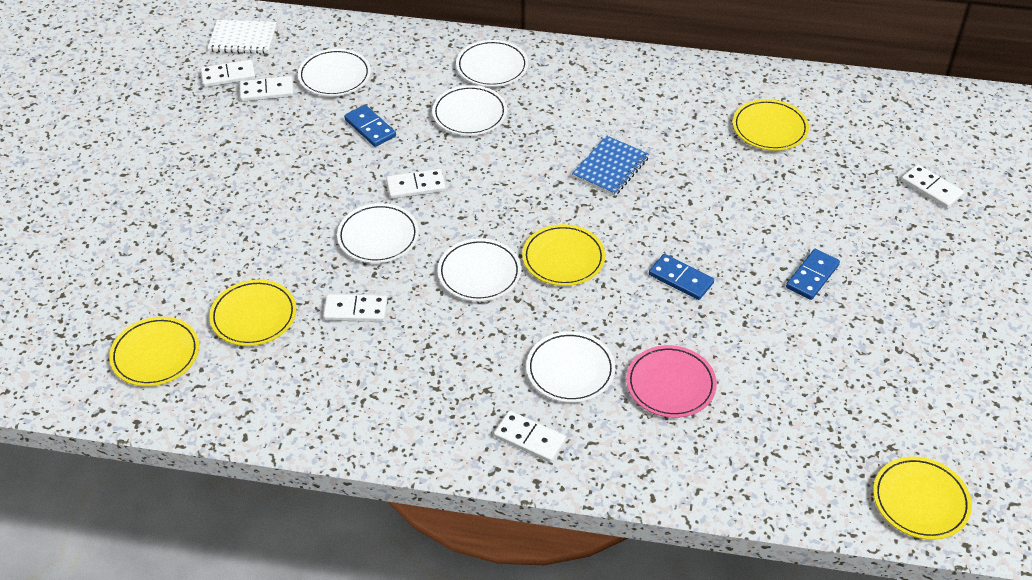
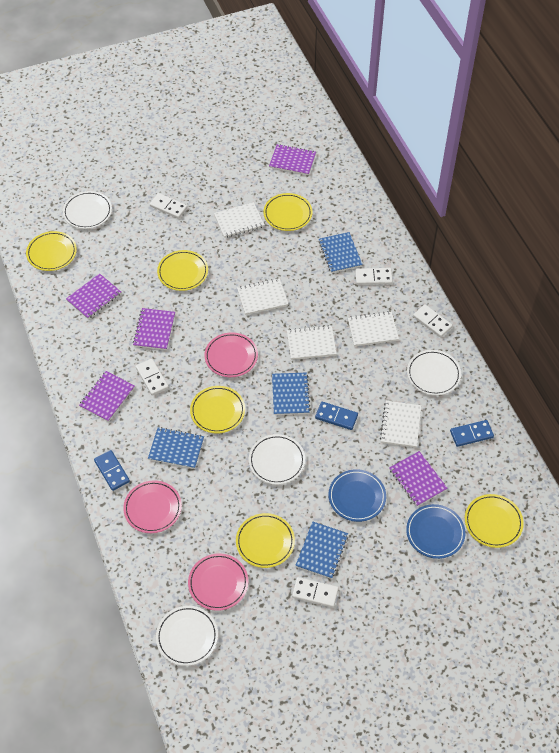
blue notebook: [572,135,649,196] = 1 -> [148,427,204,469] [272,372,311,415] [295,521,348,579] [318,232,363,273] = 4
blue plate: none = 0 -> [328,469,386,522] [406,504,465,559] = 2
pink plate: [626,345,717,418] = 1 -> [123,480,182,533] [188,553,248,611] [204,332,258,377] = 3
purple notebook: none = 0 -> [66,273,121,319] [79,371,135,422] [133,308,175,350] [269,144,316,175] [389,451,448,506] = 5
white domino: [200,60,256,87] [240,76,294,102] [323,294,387,322] [386,169,446,199] [494,411,566,463] [901,164,964,209] = 6 -> [136,359,169,396] [150,193,188,219] [292,577,339,607] [355,268,393,285] [413,304,453,337] = 5
white notebook: [207,20,277,54] = 1 -> [214,202,264,238] [237,278,288,315] [287,326,337,360] [348,311,399,346] [380,401,421,448] = 5
white plate: [298,49,371,96] [337,203,419,263] [432,85,507,136] [437,238,521,301] [456,40,528,87] [526,331,615,403] = 6 -> [63,191,112,229] [156,606,218,666] [249,434,305,485] [407,350,461,396] = 4
yellow plate: [109,317,199,386] [209,280,297,346] [522,224,605,286] [733,99,809,151] [873,456,972,540] = 5 -> [26,231,77,271] [157,250,208,291] [190,386,245,433] [236,513,295,568] [263,193,313,231] [465,494,524,548] = 6

